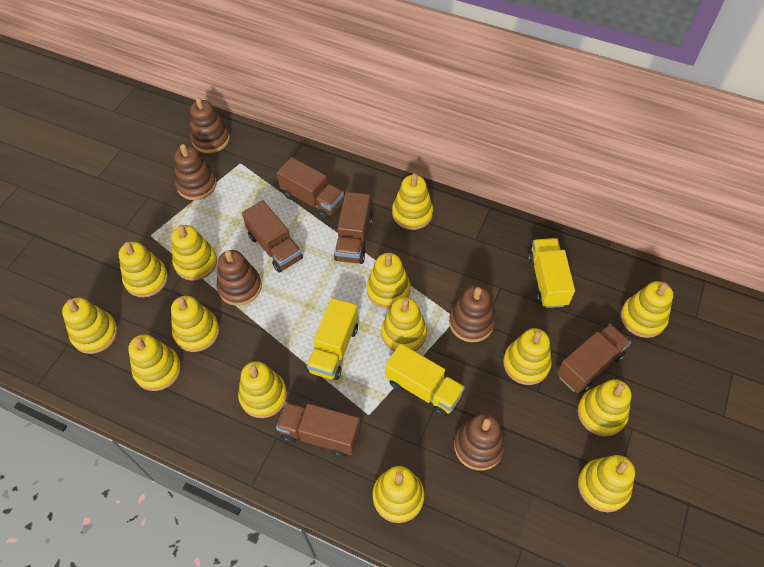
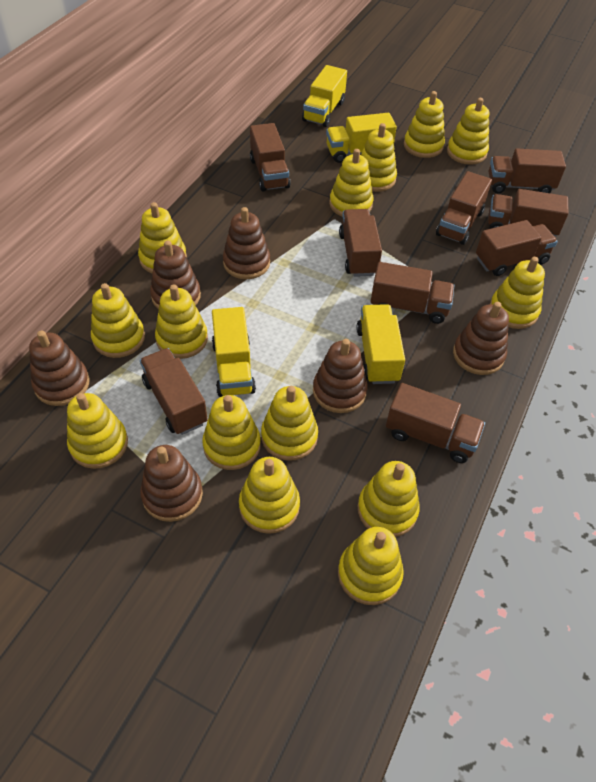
brown stacking toy: [174,144,217,200] [190,97,230,153] [217,250,262,306] [449,286,495,342] [454,413,505,471] = 5 -> [29,331,90,406] [140,445,203,522] [150,240,201,309] [223,207,270,279] [313,339,368,413] [453,302,509,375] = 6
brown truck: [242,200,303,272] [276,402,361,457] [277,157,344,219] [334,192,372,264] [557,324,631,393] = 5 -> [140,348,208,435] [250,123,291,192] [339,209,382,277] [371,262,454,324] [386,383,485,463] [436,171,492,245] [476,220,558,276] [488,189,569,236] [489,149,566,193] = 9
yellow truck: [307,298,358,380] [385,344,465,417] [528,238,575,308] = 3 -> [212,307,256,397] [302,65,347,127] [326,113,397,163] [356,304,405,384] = 4

